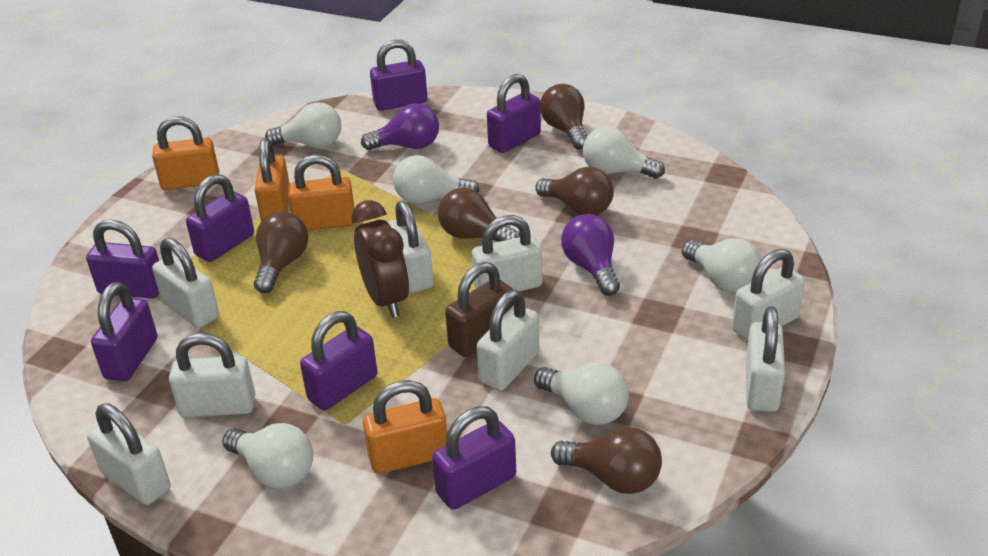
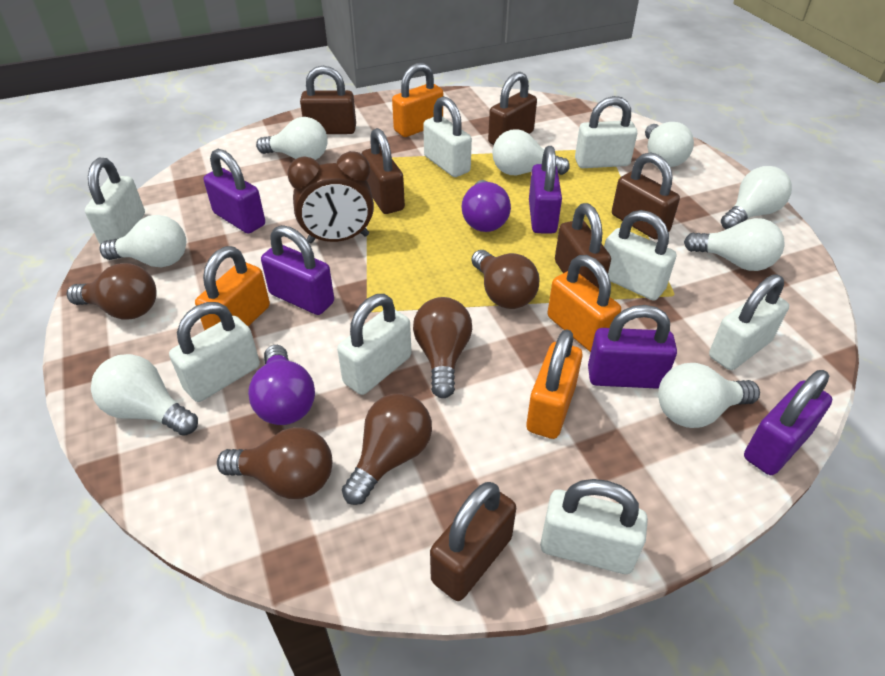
brown padlock: [445,262,514,357] = 1 -> [300,66,356,134] [362,128,405,214] [430,482,516,601] [488,72,537,145] [555,203,611,288] [612,152,680,240] = 6
purple padlock: [86,220,159,299] [91,282,157,381] [186,174,254,262] [300,311,377,410] [370,40,427,111] [432,406,516,510] [487,74,541,153] = 7 -> [204,149,265,234] [261,225,334,315] [529,146,562,234] [588,305,677,389] [744,370,832,475] = 5
white light bulb: [222,423,313,489] [265,102,341,148] [393,155,480,204] [534,363,629,425] [583,127,665,179] [682,238,762,293] = 6 -> [91,354,198,436] [100,215,186,267] [256,117,328,160] [492,129,570,175] [645,122,694,167] [658,363,760,428] [684,218,784,271] [721,166,792,229] = 8

